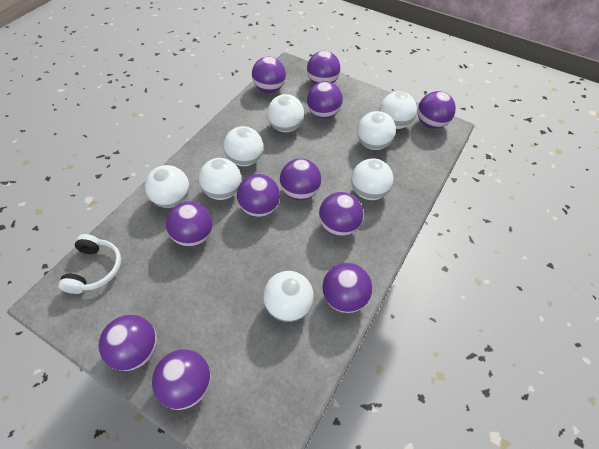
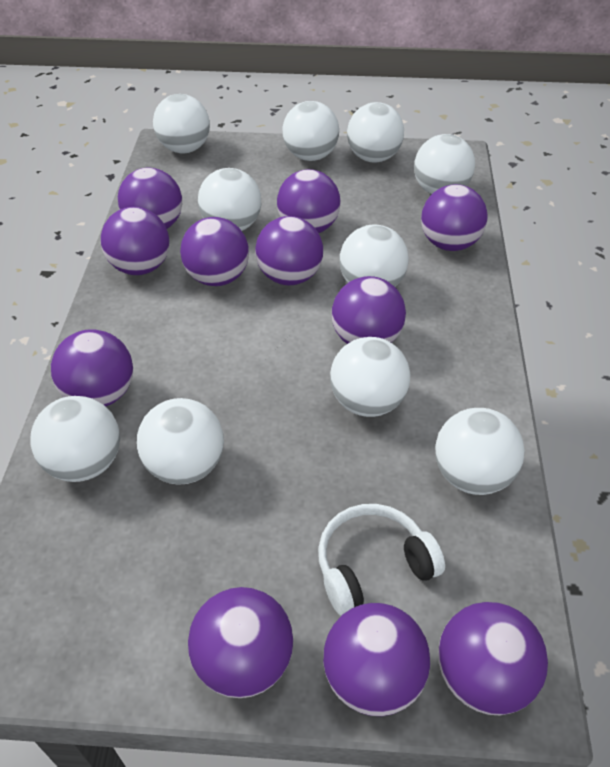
white ball: [145,165,190,208] [199,158,241,200] [223,126,263,166] [263,271,314,322] [267,94,304,132] [351,158,393,200] [357,111,396,150] [380,91,417,129] = 8 -> [30,396,120,482] [137,398,224,485] [153,94,210,153] [198,168,261,231] [283,101,339,161] [330,337,410,417] [339,224,409,287] [347,102,404,163] [414,134,475,194] [435,408,525,495] = 10

